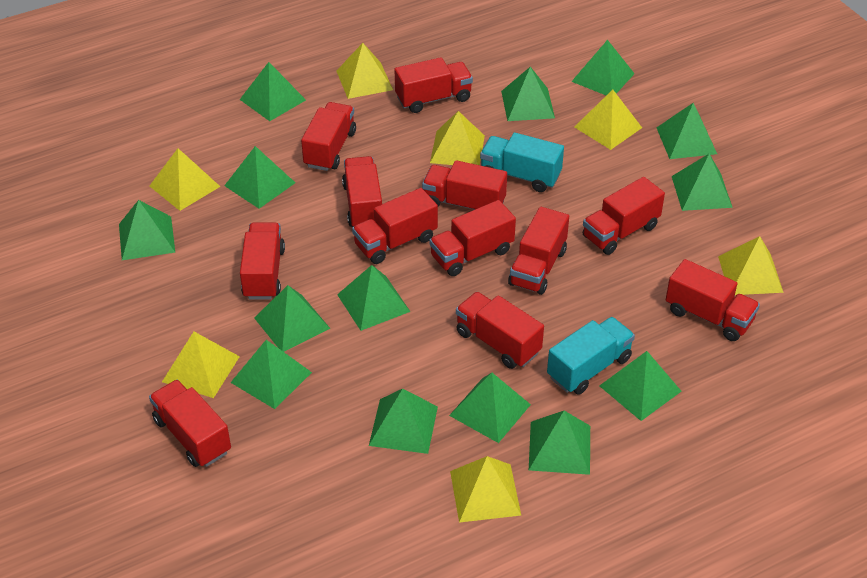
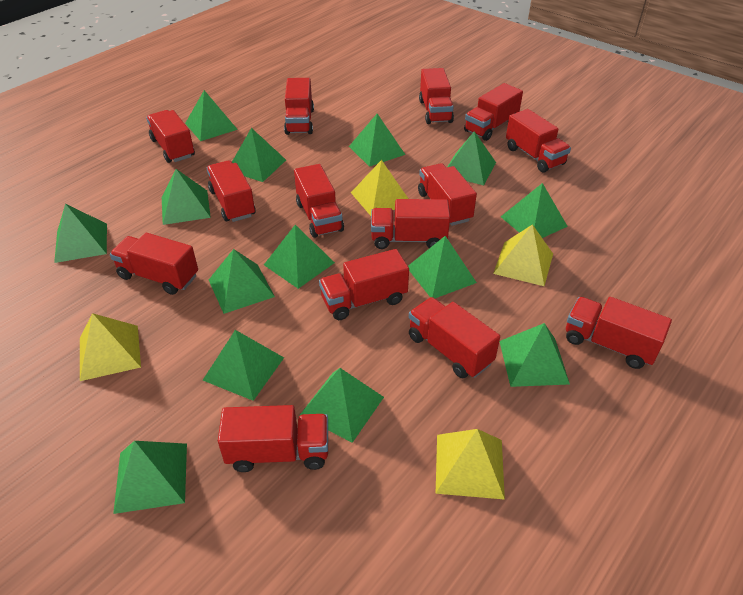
red truck: [149,380,231,467] [240,223,285,299] [301,102,356,171] [342,156,382,227] [352,188,438,264] [394,57,473,113] [422,160,507,210] [429,200,516,276] [456,292,544,369] [508,207,569,295] [583,177,665,255] [666,259,760,341] = 12 -> [110,233,198,295] [146,110,195,163] [207,160,256,222] [218,405,328,472] [284,78,314,135] [294,164,344,238] [319,249,409,320] [371,199,450,249] [409,297,500,378] [418,163,477,226] [419,68,454,124] [464,83,523,141] [506,109,571,173] [566,297,672,369] = 14
turquoise truck: [480,132,564,192] [547,317,635,395] = 2 -> none = 0
yellow pyramid: [150,148,220,211] [162,332,240,398] [336,43,393,99] [430,111,485,165] [450,456,521,523] [575,90,642,150] [718,236,784,295] = 7 -> [80,313,141,381] [351,160,408,216] [436,429,505,500] [493,224,553,286] = 4

